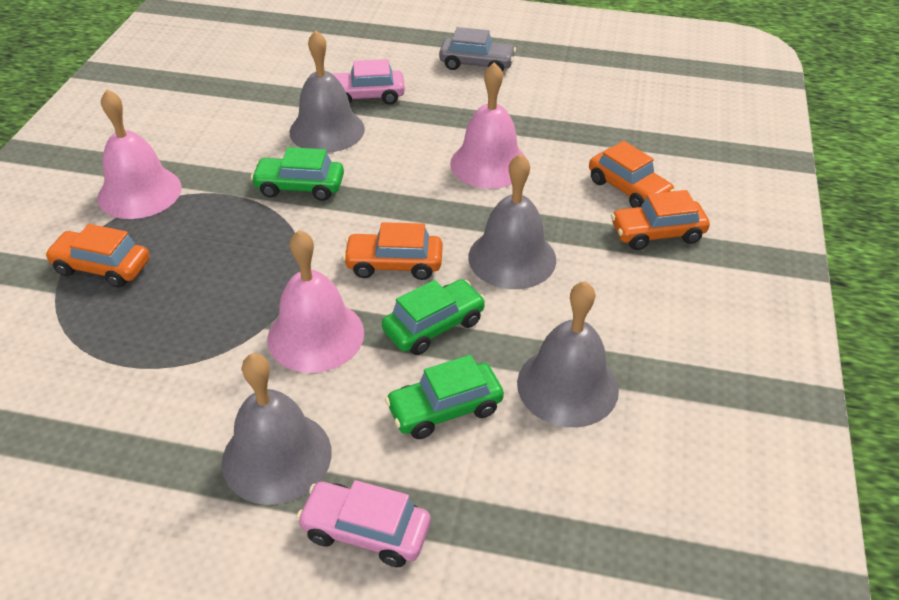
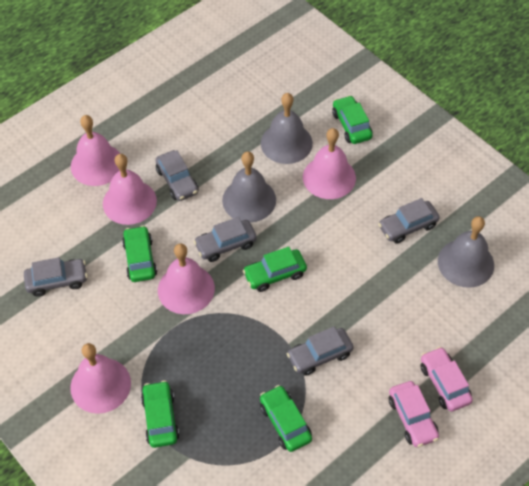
green car: [251,147,344,201] [382,279,486,355] [385,355,504,439] = 3 -> [122,226,157,282] [141,380,179,448] [243,247,307,292] [260,385,312,452] [332,95,373,144] = 5
grey bell: [222,353,332,505] [290,30,365,153] [468,153,556,289] [517,281,619,427] = 4 -> [222,151,276,223] [261,93,313,164] [438,216,494,288] = 3
grey car: [439,27,516,72] = 1 -> [24,257,88,297] [155,150,199,201] [193,217,257,262] [287,327,354,376] [378,198,440,244] = 5
orange car: [45,224,150,288] [343,222,443,280] [589,141,675,208] [611,190,710,250] = 4 -> none = 0
pink bell: [97,89,182,219] [267,230,364,373] [450,62,527,189] = 3 -> [71,115,120,186] [71,343,131,414] [103,154,157,225] [158,243,215,314] [303,128,356,199] = 5

